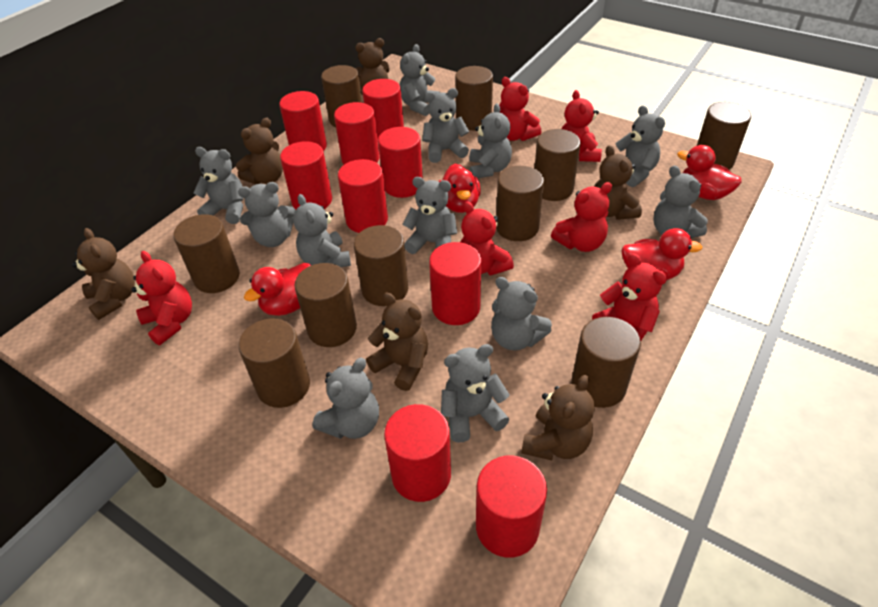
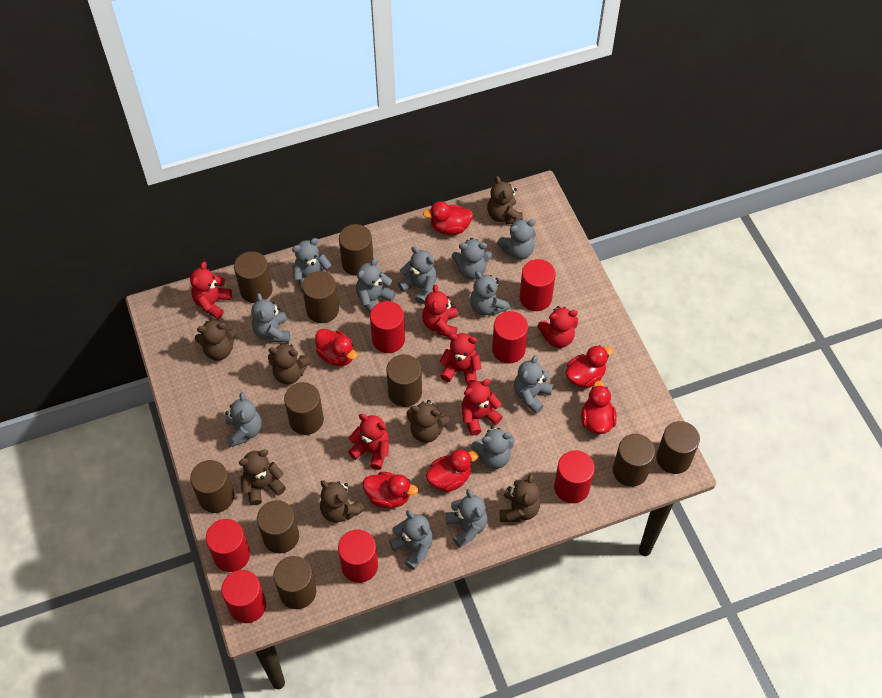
brown teddy bear: [72,228,135,320] [236,118,283,184] [355,38,390,95] [366,292,428,391] [521,375,594,460] [594,145,642,220] = 6 -> [195,318,237,361] [239,450,286,505] [268,342,310,384] [320,480,365,523] [407,400,449,443] [487,176,523,224] [500,474,540,522] = 7
red cylinder: [279,91,327,151] [280,141,332,209] [334,102,380,165] [338,159,388,233] [362,79,404,139] [378,127,423,198] [384,404,451,502] [429,242,481,325] [476,455,547,558] = 9 -> [206,519,250,572] [221,570,266,623] [338,530,378,583] [370,301,405,353] [492,311,528,363] [520,259,556,311] [554,450,595,503] = 7
red duck: [244,263,311,316] [438,163,481,213] [621,228,702,280] [677,145,742,200] = 4 -> [315,329,357,366] [363,472,418,508] [423,201,473,235] [426,449,479,492] [566,345,613,388] [581,381,617,434] = 6

